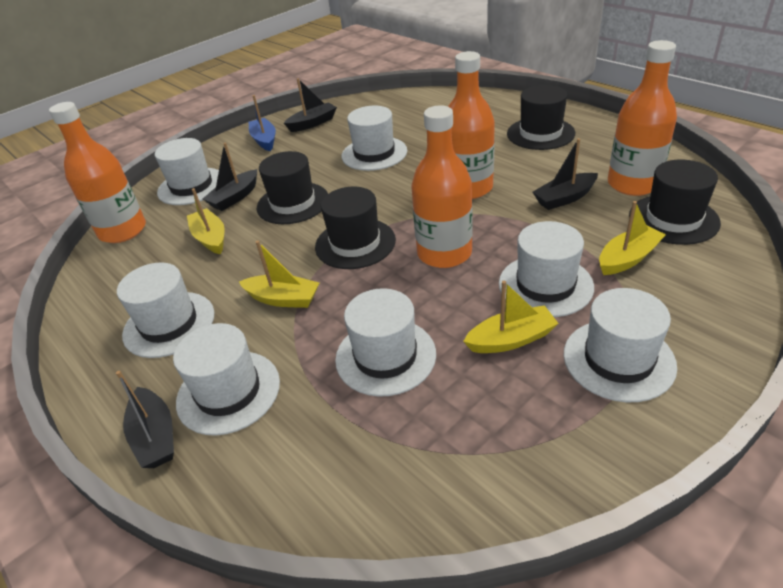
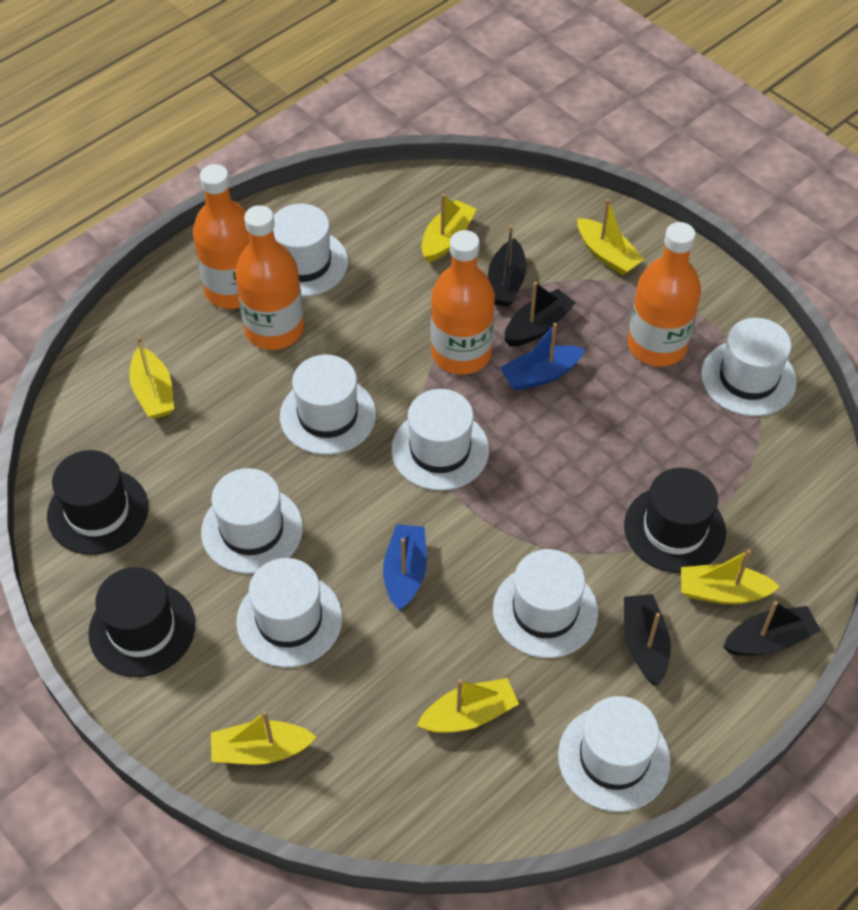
black hat: [257,151,328,224] [315,187,396,269] [507,85,575,150] [629,160,721,245] = 4 -> [47,450,148,555] [88,567,195,677] [624,468,726,573] = 3
blue boat: [249,95,276,151] = 1 -> [383,524,427,611] [500,323,585,391] = 2
white hat: [117,262,214,358] [155,138,219,205] [173,323,280,436] [335,288,436,397] [342,106,407,171] [499,221,594,317] [564,288,677,402] = 7 -> [201,468,303,574] [236,558,342,668] [273,204,348,297] [280,355,376,455] [391,389,489,491] [493,549,598,658] [558,696,671,812] [701,318,797,416] = 8
yellow boat: [187,188,225,254] [239,241,319,308] [463,281,559,353] [599,201,666,275] = 4 -> [129,336,174,419] [211,711,316,765] [417,678,519,733] [422,194,476,263] [577,199,645,276] [681,549,780,604] = 6

